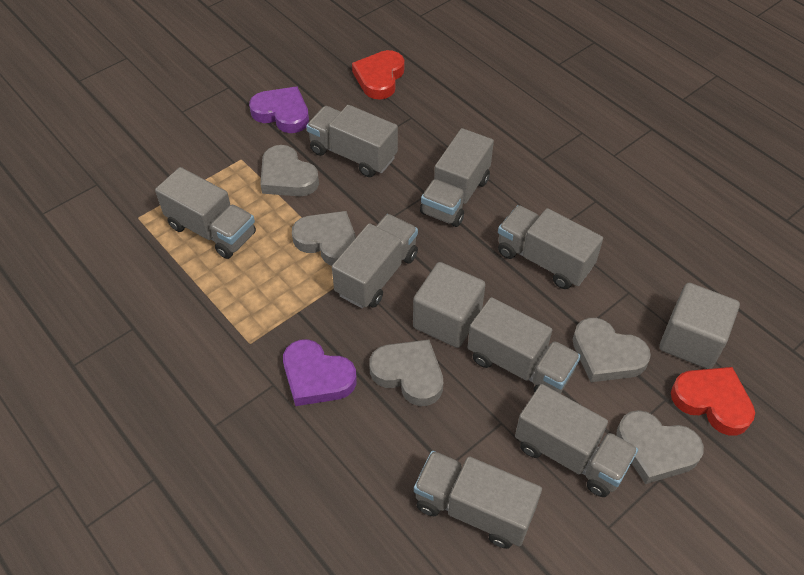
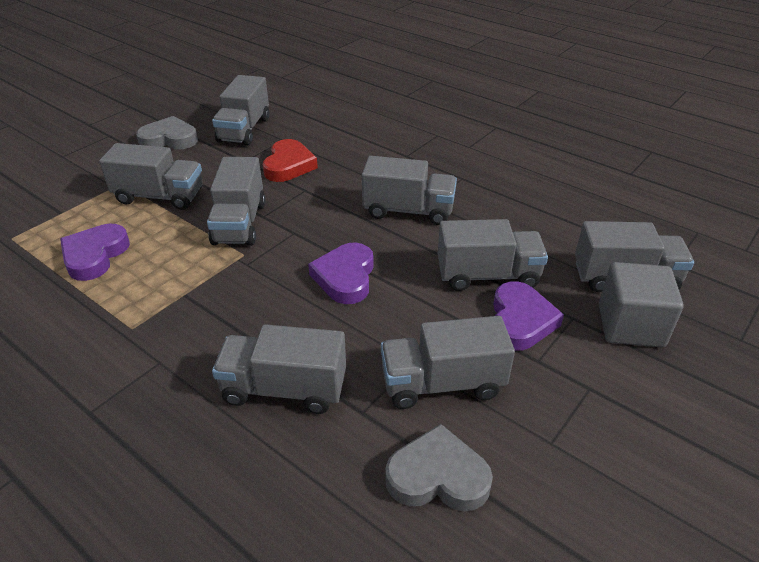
grey cube: [413,262,485,348] [659,283,740,369] = 2 -> [599,262,684,347] = 1
grey heart: [260,145,319,196] [292,211,356,266] [369,340,443,406] [573,318,651,382] [616,410,704,484] = 5 -> [136,116,198,150] [385,424,493,512] = 2
purple heart: [249,87,309,133] [283,339,357,406] = 2 -> [60,224,130,281] [308,242,373,304] [493,281,564,351] = 3
red heart: [352,50,404,100] [671,367,755,436] = 2 -> [263,139,318,182] = 1

